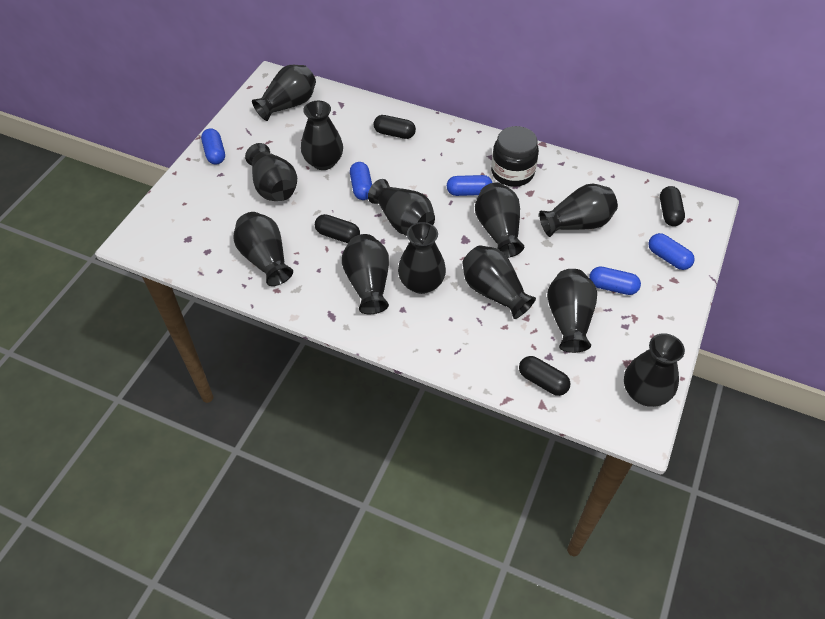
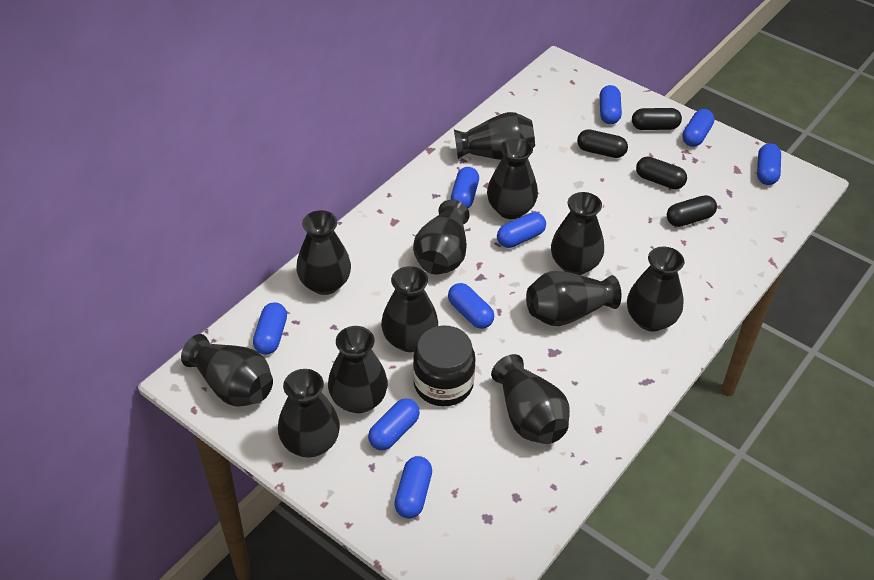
blue capsule: [201,128,225,165] [350,162,372,200] [447,175,492,196] [589,267,641,295] [648,233,695,270] = 5 -> [253,302,287,355] [368,399,420,450] [394,456,432,519] [448,283,494,329] [451,167,479,208] [497,212,546,248] [600,85,622,124] [682,109,714,147] [757,143,781,185] = 9

